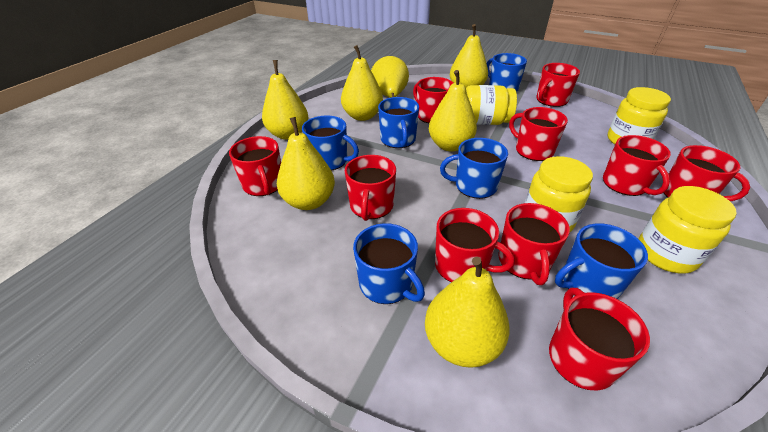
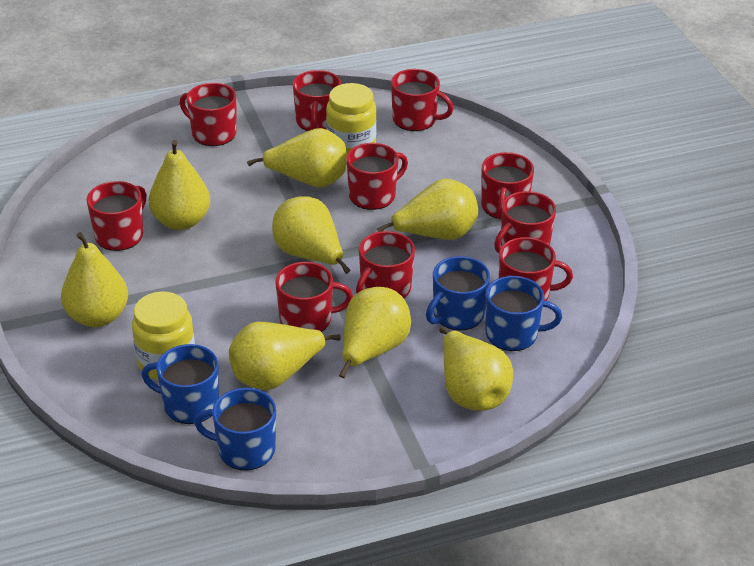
blue mug: [302,116,359,171] [353,223,425,304] [378,97,419,148] [440,138,508,199] [487,53,527,93] [555,223,648,299] = 6 -> [141,344,219,424] [194,388,276,470] [426,256,490,330] [486,276,562,351] = 4
yellow jar: [466,85,517,125] [525,156,593,232] [608,87,671,144] [639,186,737,274] = 4 -> [132,291,195,380] [326,83,377,157] = 2
yellow pear: [262,60,308,140] [277,117,335,210] [341,45,383,121] [371,56,409,98] [425,257,510,368] [429,70,477,152] [450,24,488,88] = 7 -> [61,232,128,327] [149,140,210,230] [229,322,341,390] [247,128,346,187] [272,196,350,274] [339,287,411,378] [377,179,478,240] [439,327,513,411] = 8

